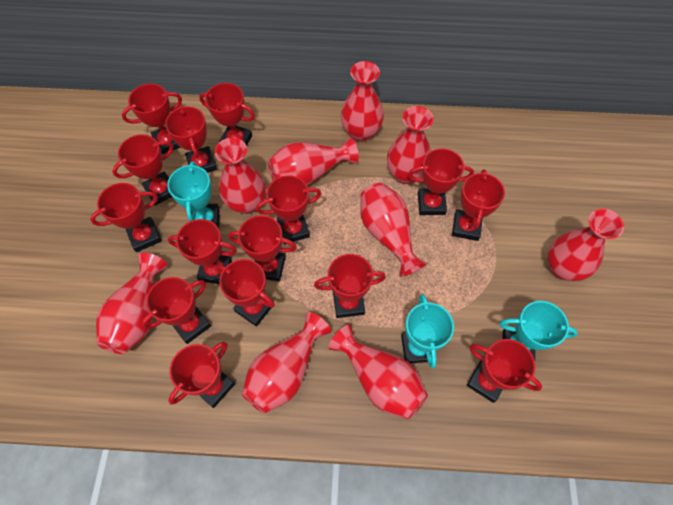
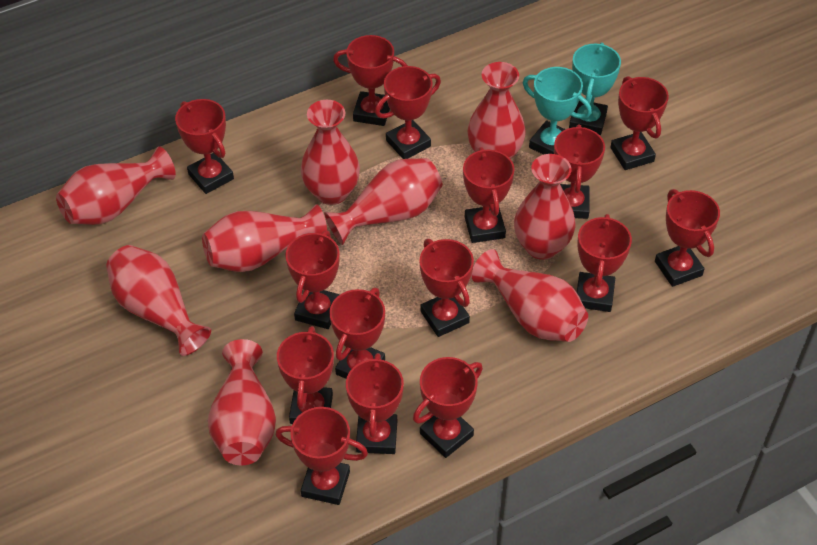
turquoise trophy: [167,161,220,228] [401,294,454,369] [500,301,578,361] = 3 -> [523,67,592,155] [569,42,621,135] = 2

